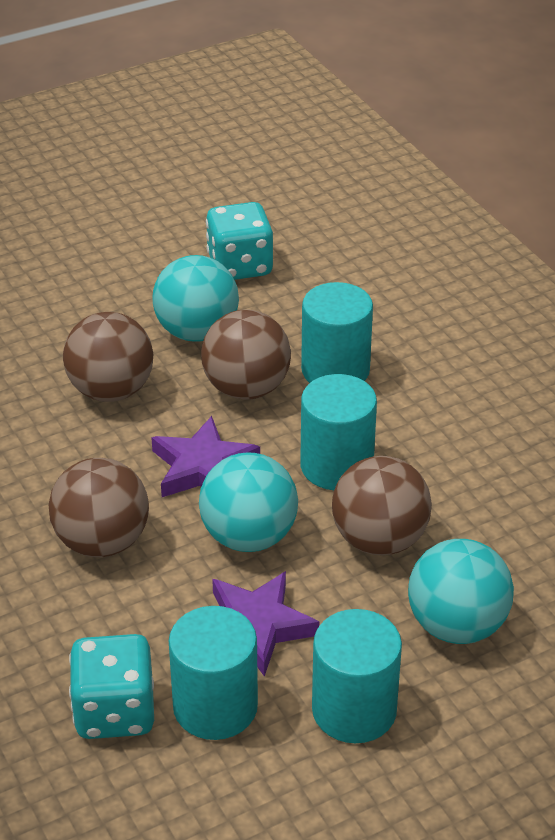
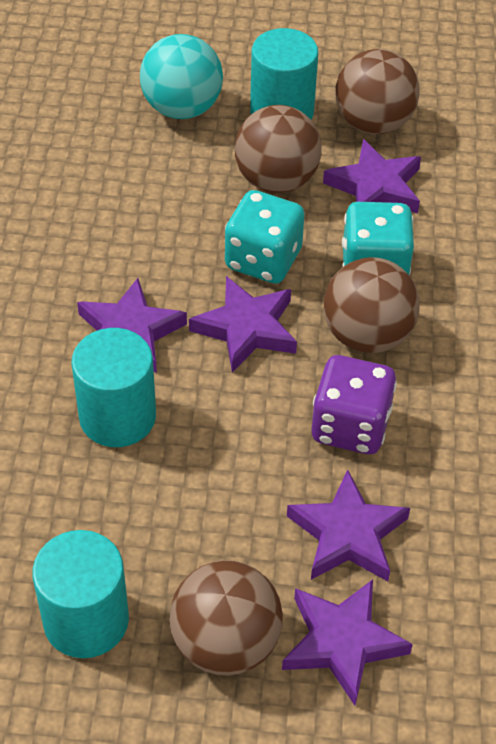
purple dice: none = 0 -> [312,355,397,454] = 1
purple star: [151,416,260,497] [212,571,319,676] = 2 -> [77,278,187,373] [189,276,297,373] [282,579,413,705] [287,469,410,581] [323,139,421,214] = 5
turquoise ball: [153,255,239,342] [199,452,298,552] [408,539,514,644] = 3 -> [140,34,223,119] = 1
turquoise cylinder: [169,606,258,740] [300,374,377,490] [301,282,373,383] [312,609,402,743] = 4 -> [32,530,129,658] [71,328,156,447] [250,28,318,119] = 3

